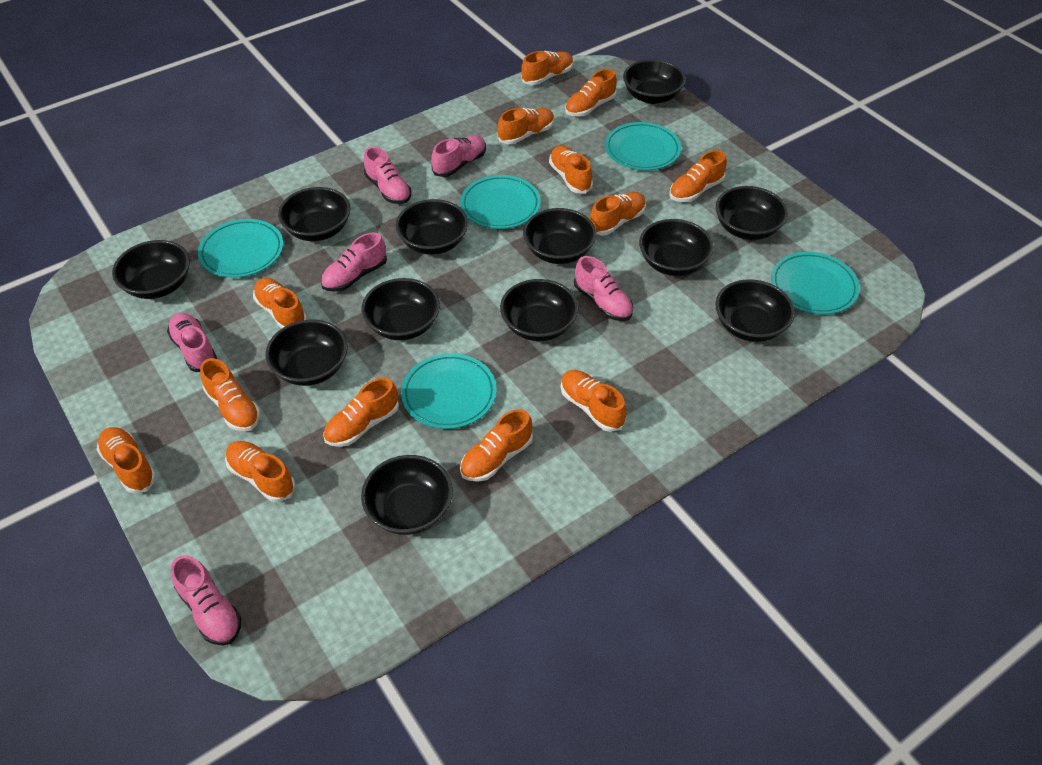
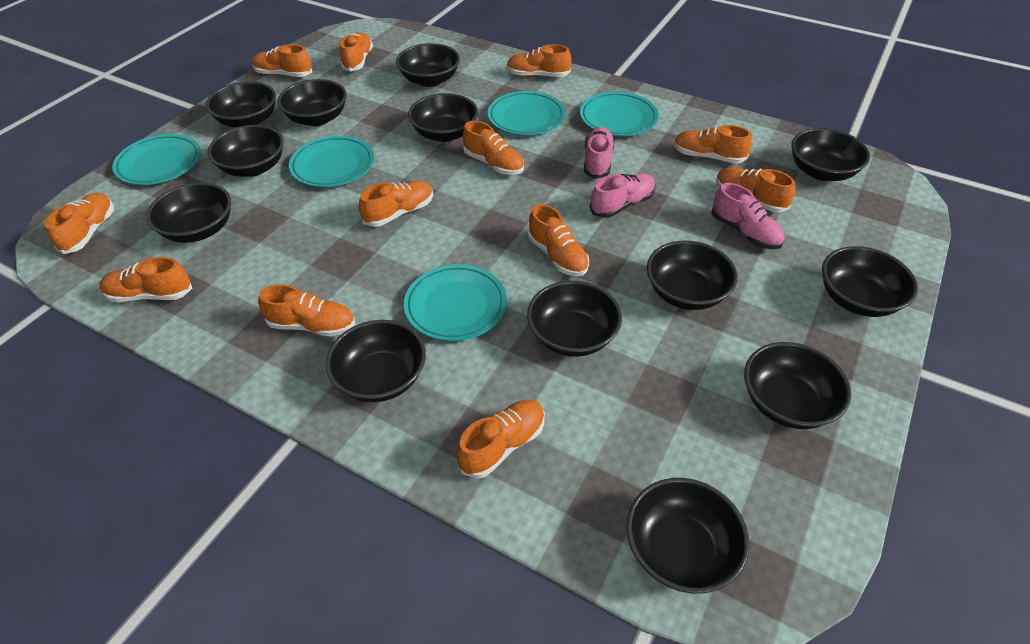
black bowl: [112,240,190,299] [265,320,348,386] [278,187,351,241] [361,455,453,535] [362,278,440,340] [396,199,468,255] [500,279,579,341] [523,208,596,264] [623,59,686,104] [639,219,714,276] [715,279,795,342] [716,186,788,240] = 12 -> [146,182,231,243] [206,81,276,128] [208,125,284,177] [277,79,347,126] [326,320,426,402] [396,43,460,87] [408,93,478,142] [527,281,622,357] [626,478,749,594] [647,240,738,310] [744,342,851,429] [791,128,870,181] [822,246,918,317] = 13
orange shoe: [97,427,156,494] [200,358,260,432] [225,441,295,502] [253,278,307,329] [323,378,399,447] [460,409,533,482] [498,108,554,144] [521,51,574,85] [549,146,593,193] [561,370,627,432] [565,69,617,117] [590,192,646,236] [669,150,727,202] = 13 -> [45,193,114,254] [99,257,192,302] [252,44,312,77] [258,284,355,337] [339,32,373,71] [359,181,433,227] [457,400,545,478] [463,121,524,175] [507,44,571,77] [528,204,589,276] [674,125,752,164] [716,167,795,213] = 12
pink shoe: [167,313,217,372] [171,555,241,645] [321,232,387,292] [364,147,411,204] [431,135,486,177] [574,256,633,321] = 6 -> [584,127,615,179] [590,173,655,218] [711,183,784,249] = 3

